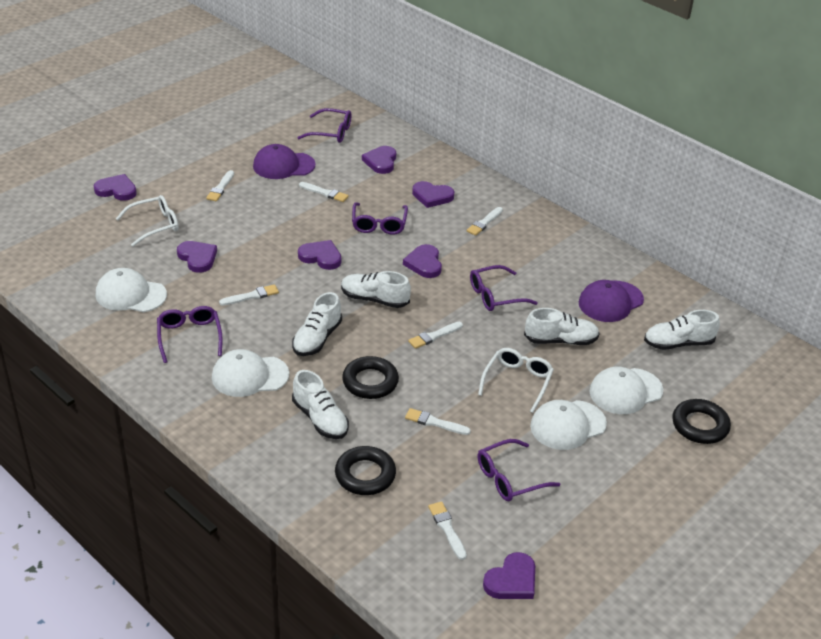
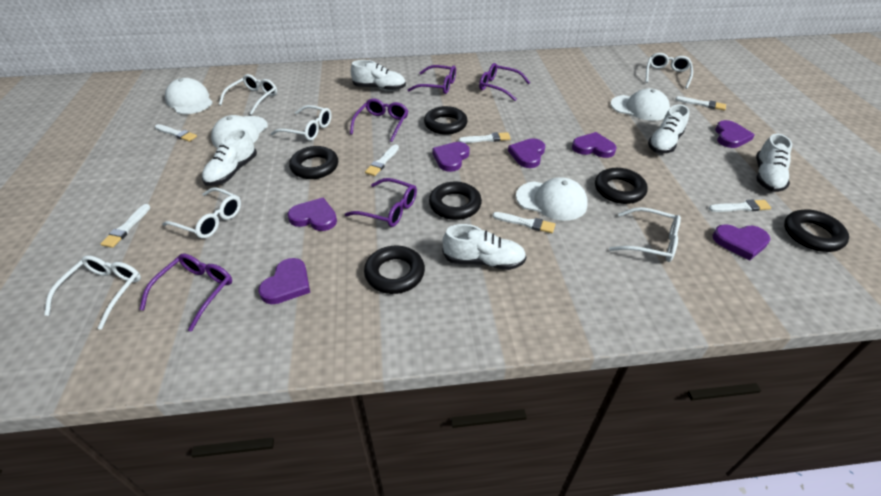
black ring: [335,446,396,495] [342,356,399,399] [672,399,731,444] = 3 -> [289,146,338,179] [364,246,425,294] [424,106,468,135] [429,182,482,220] [595,168,648,204] [784,209,849,252] = 6
purple cap: [253,144,315,179] [579,280,644,322] = 2 -> none = 0
white glasses: [116,195,179,247] [478,348,554,413] = 2 -> [44,255,141,330] [162,187,241,238] [219,74,277,115] [271,105,332,141] [609,207,681,262] [646,53,693,89] = 6

